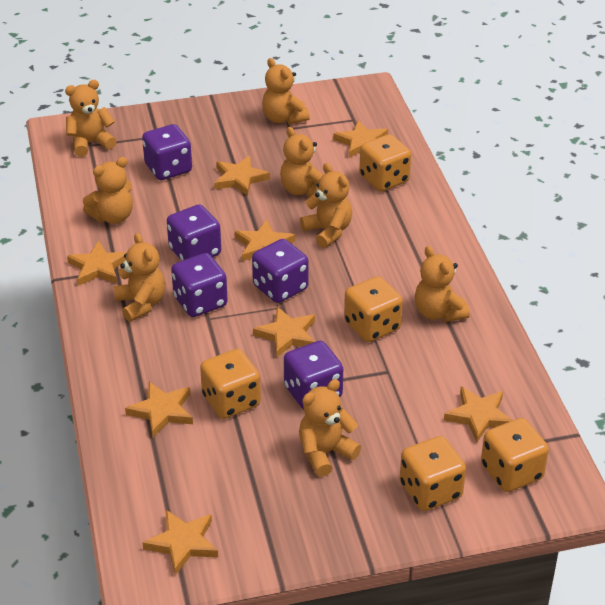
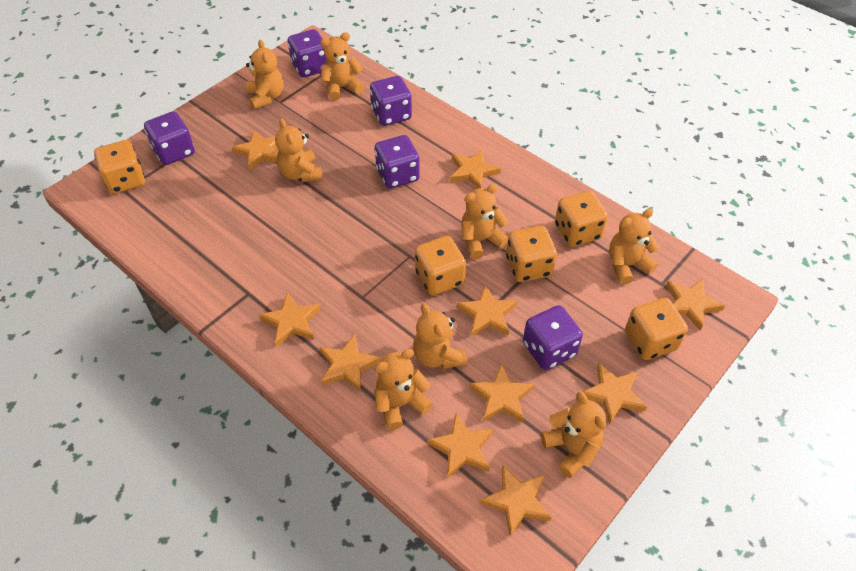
orange star: [67,241,127,286] [125,382,193,437] [142,510,218,575] [214,156,270,196] [235,220,295,261] [253,307,315,358] [333,120,388,158] [444,387,513,442] = 8 -> [232,130,277,170] [259,292,321,347] [319,334,381,392] [427,413,494,479] [450,149,501,189] [457,284,517,337] [469,363,535,423] [480,465,552,536] [583,363,647,425] [666,279,726,331] = 10

